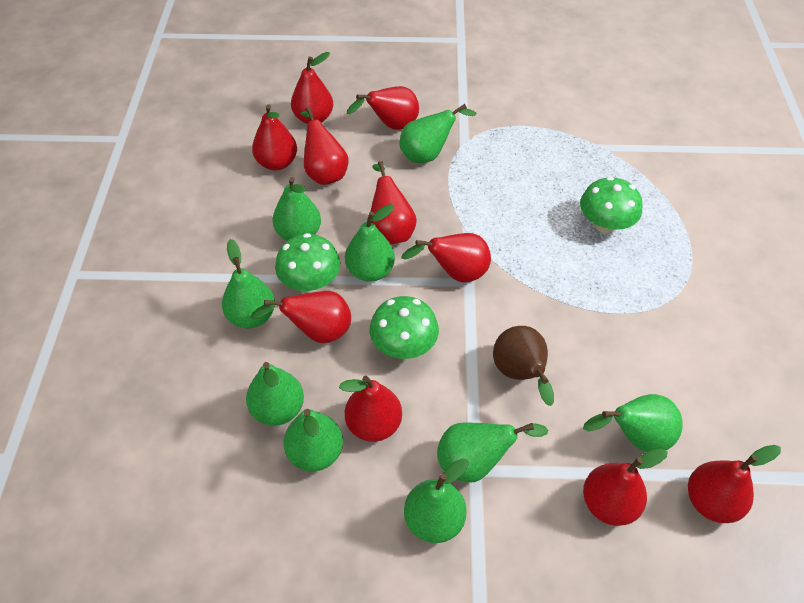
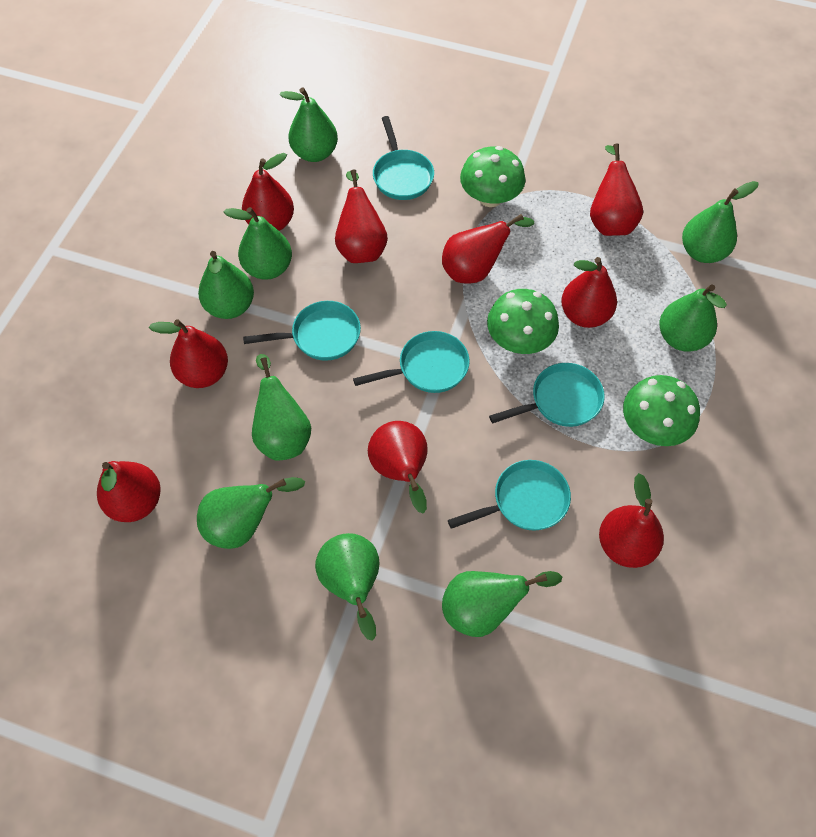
brown pear: [493,326,554,406] = 1 -> none = 0
red pear: [250,291,351,343] [252,104,297,170] [291,52,333,124] [301,107,349,185] [339,376,402,442] [347,86,419,130] [370,161,417,244] [401,233,491,283] [583,448,668,526] [688,445,781,523] = 10 -> [97,461,161,522] [149,319,228,388] [242,153,294,231] [335,169,388,263] [368,421,428,514] [442,214,534,284] [561,257,617,328] [590,143,643,236] [599,473,664,568] = 9
turquoise pan: none = 0 -> [243,301,361,361] [353,331,470,393] [373,116,434,200] [448,460,571,530] [489,363,605,427] = 5

